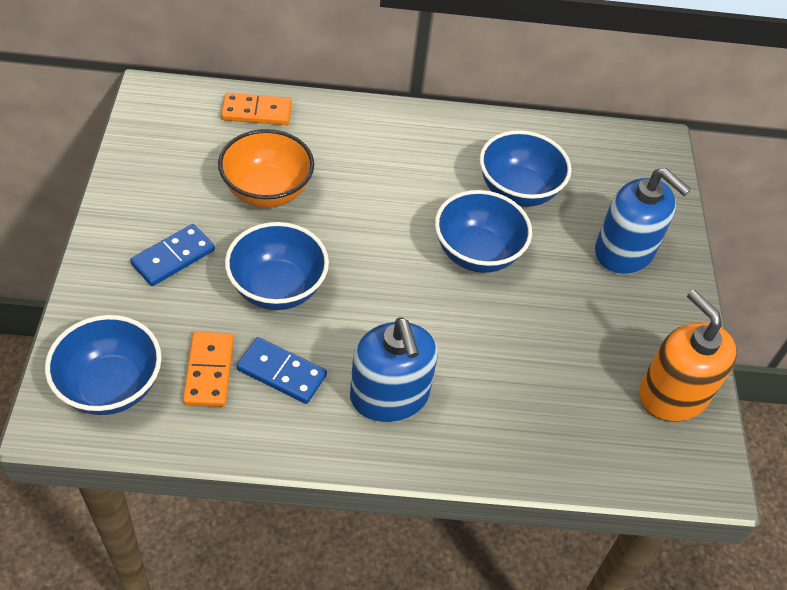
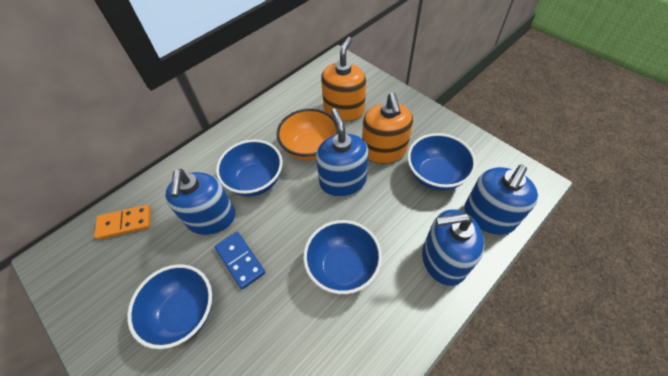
blue domino: [130,224,215,286] [237,337,327,404] = 2 -> [214,232,265,289] = 1
blue soap dispenser: [350,317,438,422] [595,168,691,274] = 2 -> [165,169,235,235] [316,108,369,197] [422,209,485,286] [464,165,538,235] = 4
orange domino: [183,332,234,407] [221,93,292,125] = 2 -> [94,205,151,240] = 1
orange soap dispenser: [639,290,737,422] = 1 -> [321,37,366,121] [362,93,413,164] = 2

